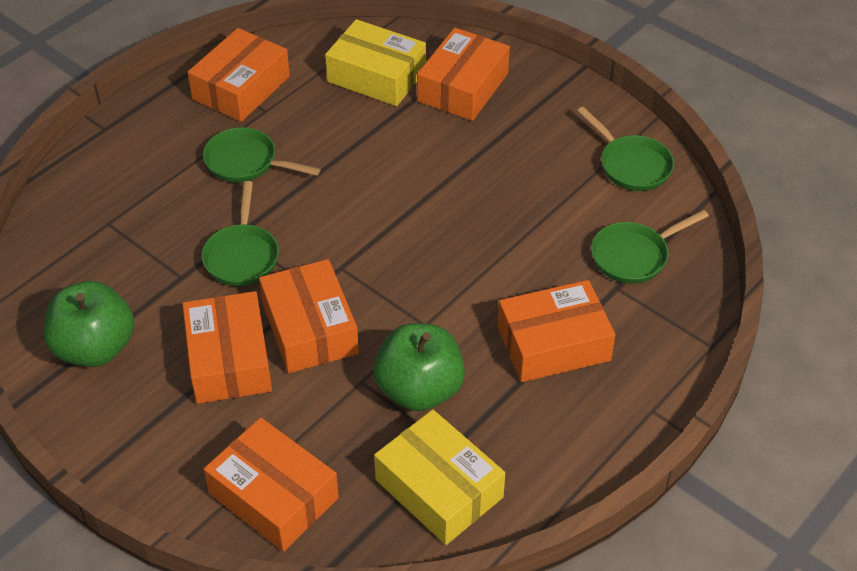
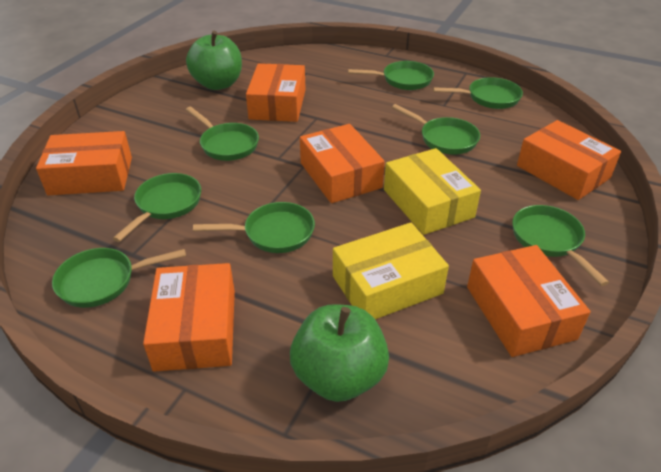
green pan: [202,181,279,286] [203,127,320,183] [577,107,674,191] [591,210,709,284] = 4 -> [52,248,186,308] [113,173,201,242] [186,107,259,161] [193,202,315,253] [348,61,434,90] [392,104,480,155] [433,77,523,109] [512,205,609,286] = 8

